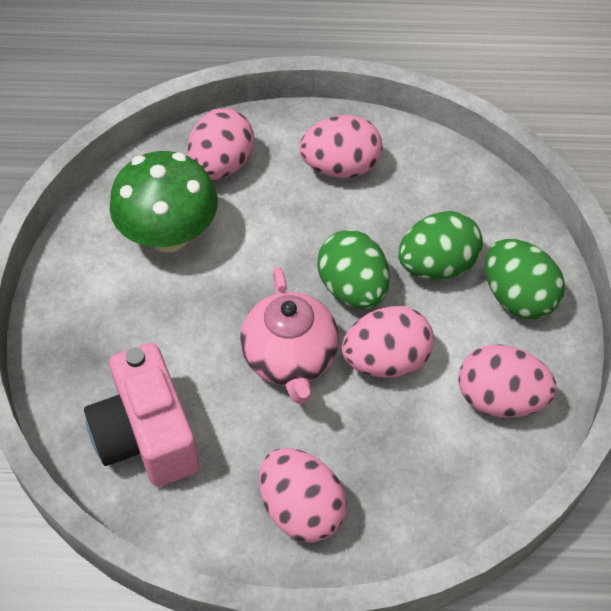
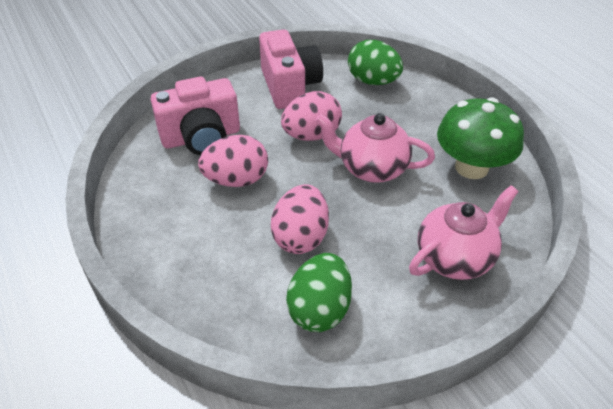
green egg: [317,230,390,309] [398,211,483,280] [485,239,565,319] = 3 -> [286,253,352,332] [348,40,403,85] = 2
pink camera: [84,343,200,487] = 1 -> [151,77,240,155] [259,29,323,109] = 2
pink egg: [187,108,254,180] [259,448,347,543] [299,115,382,178] [341,306,434,377] [458,344,557,418] = 5 -> [198,135,268,187] [271,184,329,254] [281,91,342,141] = 3
pink teapot: [240,267,339,404] = 1 -> [315,113,435,183] [409,185,519,280] = 2

